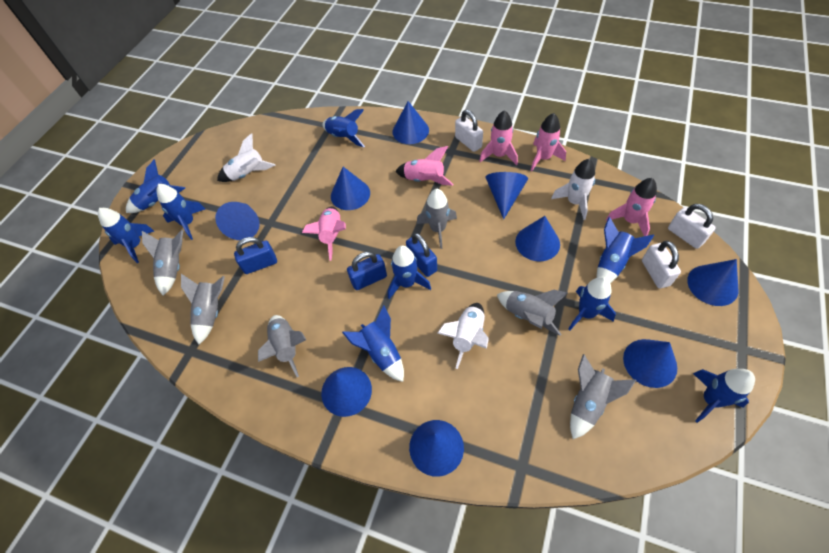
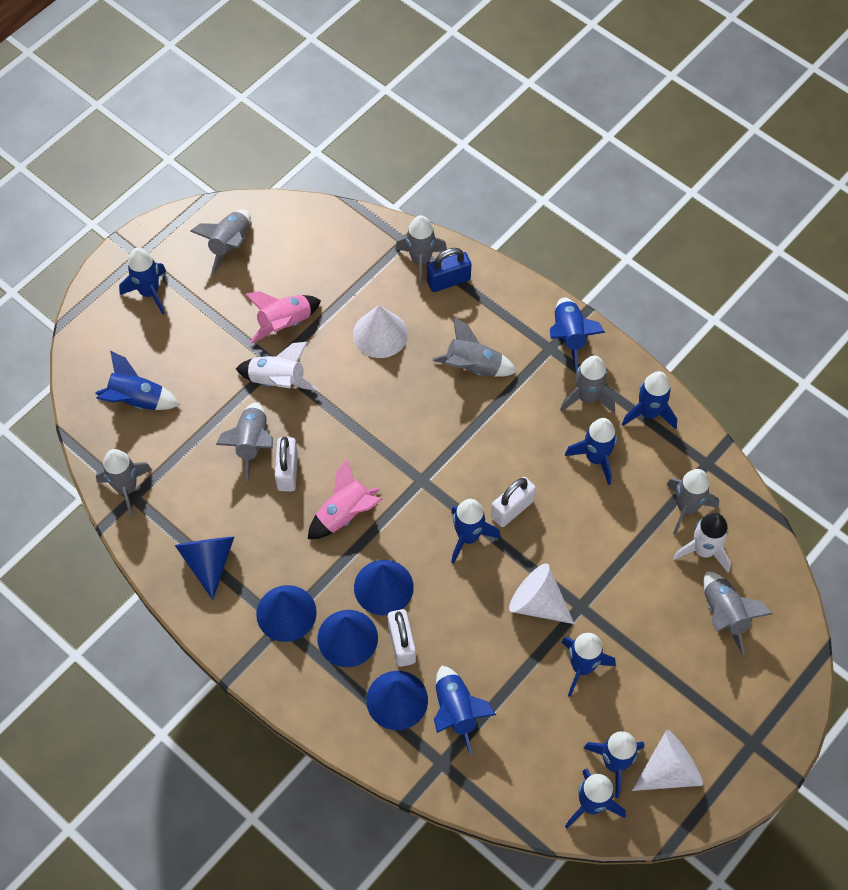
blue cone: [215,202,260,240] [321,367,372,417] [331,167,370,210] [393,101,429,144] [409,420,464,477] [486,172,528,219] [515,216,560,261] [623,339,677,388] [687,259,739,306] = 9 -> [175,537,234,600] [256,585,317,642] [318,610,378,667] [354,560,414,615] [366,671,428,730] = 5
blue padlock: [234,237,277,274] [347,252,387,290] [406,233,437,277] = 3 -> [427,248,471,292] = 1
blue rocket: [98,208,154,263] [126,160,185,213] [156,184,205,240] [322,109,365,147] [342,305,404,382] [388,246,431,299] [568,277,616,331] [596,217,654,283] [693,369,755,423] = 9 -> [95,351,180,410] [119,248,166,315] [434,666,496,755] [451,499,501,563] [550,297,605,371] [561,633,616,697] [565,418,617,485] [565,768,626,829] [584,731,644,798] [622,371,677,430] = 10
grey rocket: [142,230,184,296] [181,274,225,344] [258,315,306,377] [417,189,457,249] [497,290,568,336] [570,354,636,439] = 6 -> [96,449,152,517] [190,210,251,275] [216,402,273,481] [395,215,447,286] [432,317,517,377] [560,356,615,413] [666,469,719,535] [703,571,773,655] = 8
pink rocket: [302,207,346,261] [395,146,453,186] [479,110,518,165] [530,113,566,171] [606,178,657,236] = 5 -> [245,291,321,343] [308,459,383,539] = 2
white cone: none = 0 -> [353,305,408,358] [509,563,574,624] [632,730,703,791] = 3
white rocket: [217,133,275,182] [438,303,489,369] [551,159,595,220] = 3 -> [236,342,318,391] [673,513,731,572] = 2

